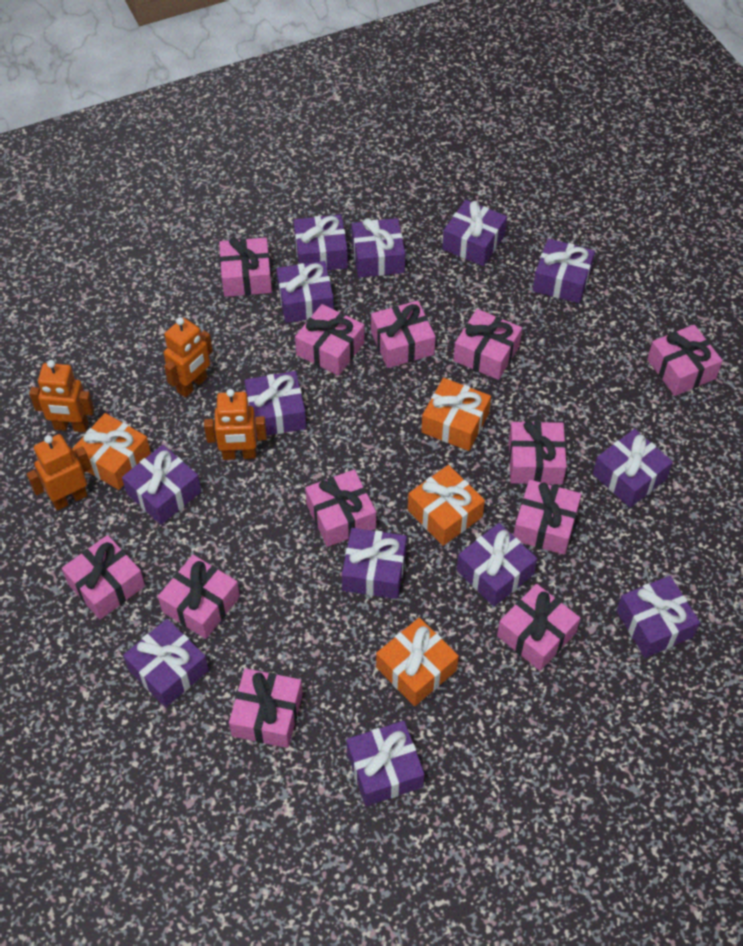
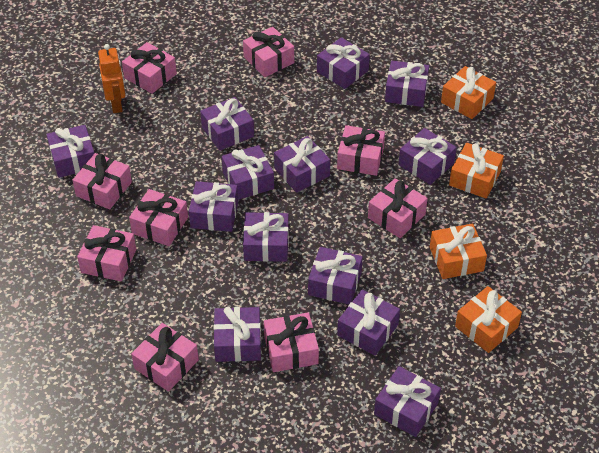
orange robot: [27,434,91,511] [29,360,94,432] [164,317,213,398] [204,389,267,460] = 4 -> [98,44,125,113] = 1
pink gift: [62,535,145,619] [158,555,240,639] [219,237,272,297] [229,668,303,748] [295,304,364,376] [305,470,376,547] [371,301,436,368] [453,309,522,380] [497,584,580,671] [509,421,567,484] [513,480,581,555] [647,325,723,396] = 12 -> [73,153,132,209] [77,225,136,282] [122,42,177,94] [129,189,188,246] [131,323,199,392] [243,27,294,77] [264,312,319,372] [337,125,385,176] [368,178,428,238] = 9

